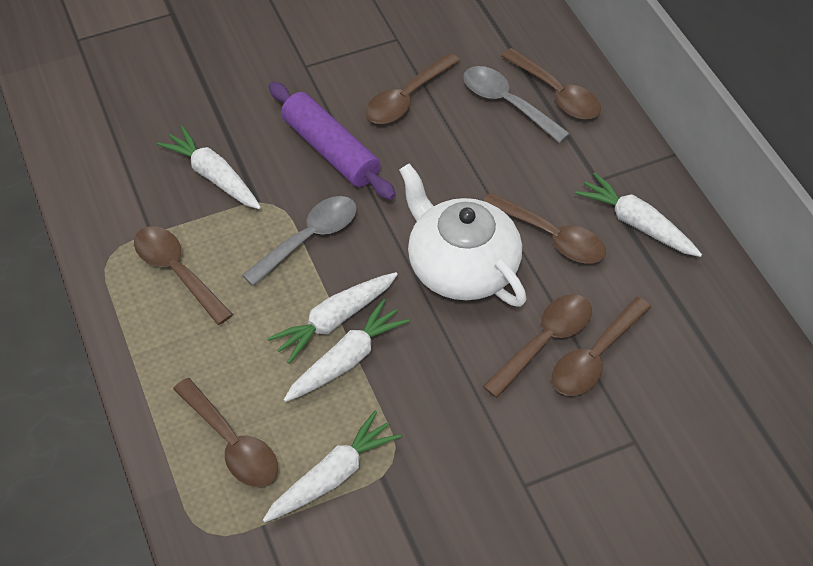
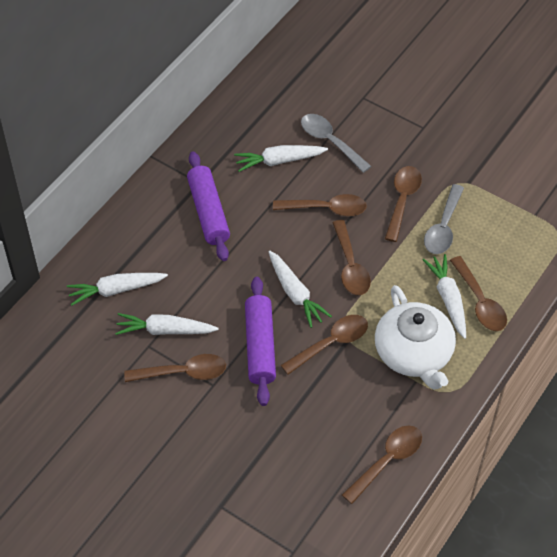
purple rolling pin: [269,82,396,200] = 1 -> [187,151,230,261] [245,277,276,406] = 2

